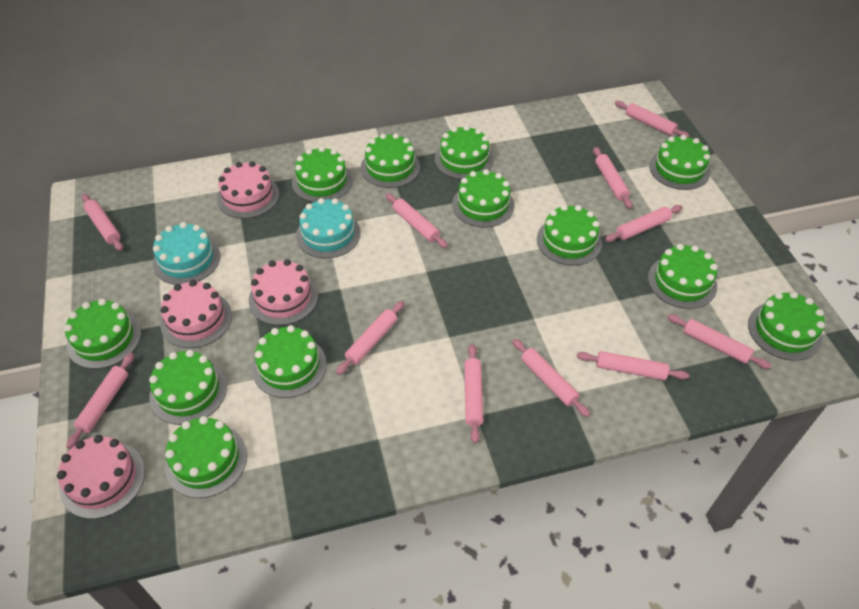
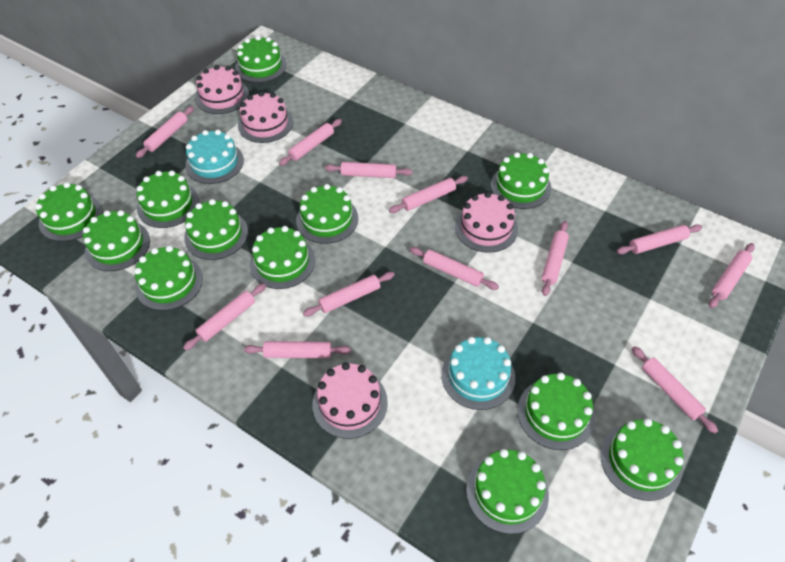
pink rolling pin: [66,353,134,449] [82,194,123,251] [336,301,404,375] [386,193,448,248] [464,344,483,443] [512,339,590,417] [577,351,689,380] [593,147,632,209] [605,205,682,242] [615,101,690,137] [667,314,771,369] = 11 -> [136,106,194,158] [183,283,266,351] [244,341,351,358] [279,119,342,166] [303,272,394,316] [325,162,413,178] [389,176,468,213] [410,247,499,290] [542,221,569,296] [616,224,702,254] [632,346,718,434] [709,243,755,308] = 12

